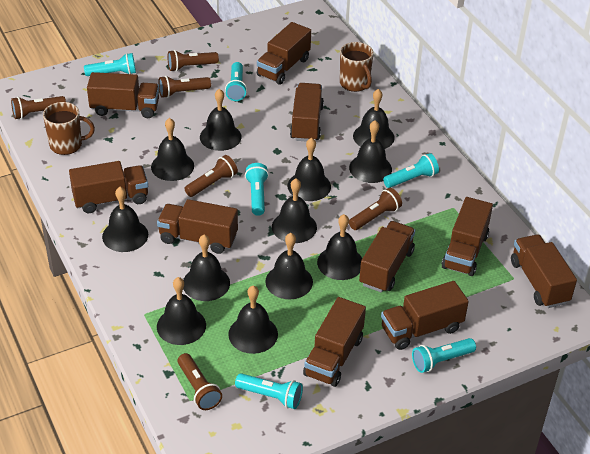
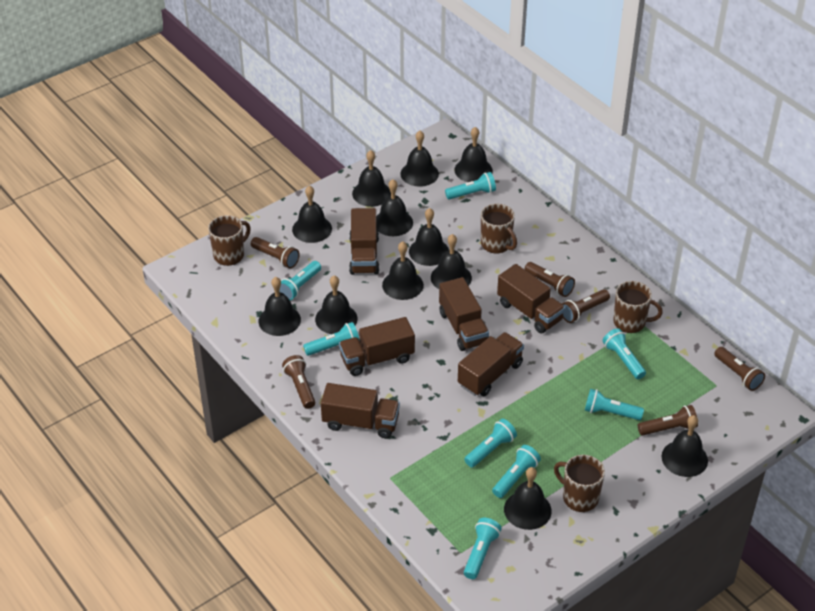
brown mug: [43,102,95,155] [340,42,374,92] = 2 -> [208,215,251,266] [481,204,517,253] [554,455,605,512] [613,281,663,333] = 4
brown truck: [69,161,148,213] [87,72,159,118] [157,199,238,254] [257,22,311,84] [290,83,324,142] [303,297,366,387] [359,221,415,292] [381,281,469,350] [442,197,493,276] [511,234,577,308] = 10 -> [321,383,400,438] [339,317,415,376] [349,208,379,275] [439,277,489,351] [458,332,524,396] [497,264,565,333] = 6
turquoise flashlight: [84,53,136,76] [225,62,247,101] [235,373,303,409] [245,163,269,216] [383,153,439,188] [412,338,476,373] = 6 -> [279,261,321,300] [303,322,360,356] [445,172,496,200] [464,419,517,468] [464,518,502,579] [492,445,541,498] [585,389,644,420] [603,328,646,379] = 8

